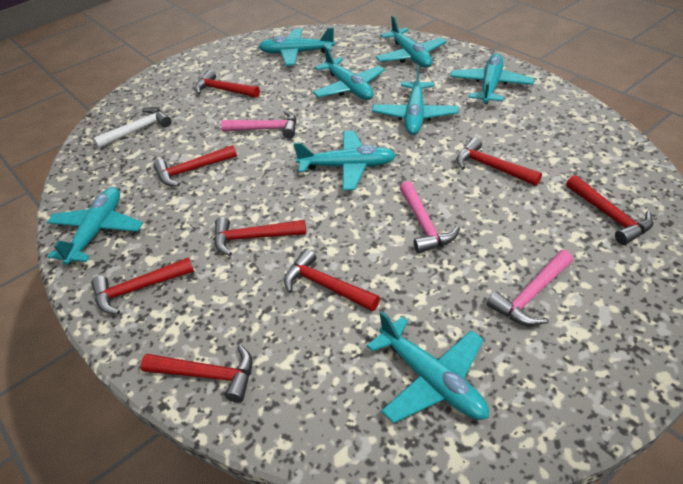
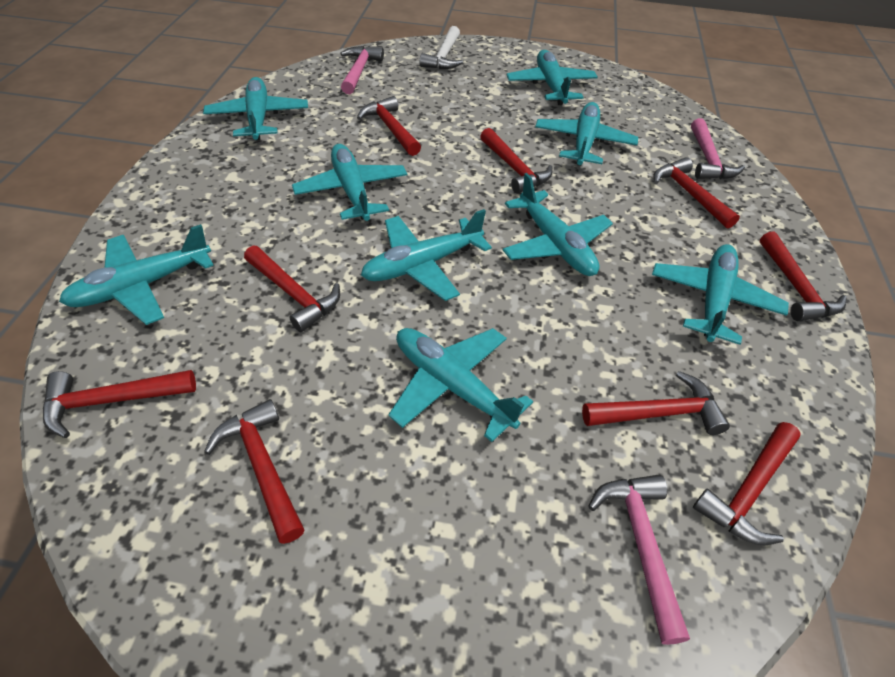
red hammer: [91,257,194,315] [141,345,253,403] [153,145,237,186] [194,70,260,98] [214,217,306,256] [284,248,380,311] [456,137,542,186] [566,175,654,245] = 8 -> [43,370,196,438] [204,399,304,544] [244,246,340,332] [357,96,421,156] [480,128,552,194] [582,371,730,435] [654,157,740,229] [693,422,801,545] [760,231,847,321] = 9
turquoise plane: [47,187,143,265] [259,27,335,66] [293,131,396,191] [313,46,385,100] [367,311,489,423] [372,65,459,135] [376,15,447,68] [450,54,534,104] = 8 -> [59,224,214,325] [203,77,308,141] [292,144,407,221] [361,209,492,301] [388,328,533,442] [503,173,613,276] [507,50,598,105] [535,102,638,166] [652,244,789,345] = 9

